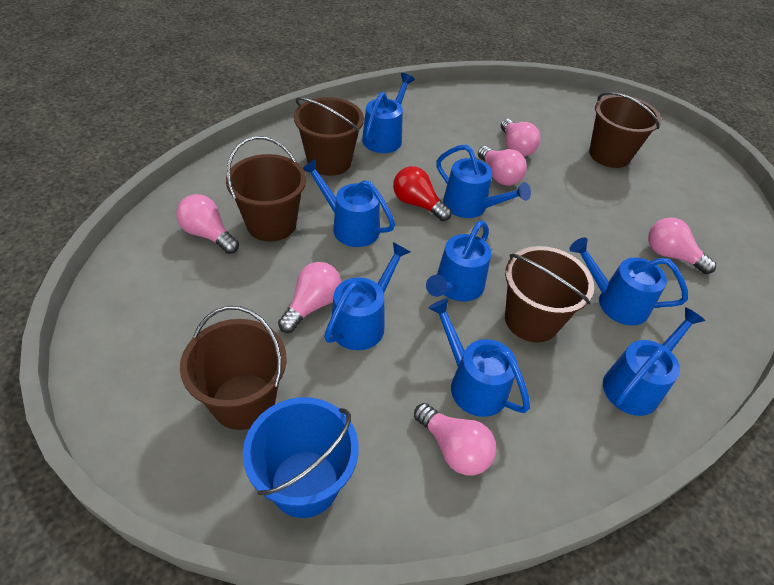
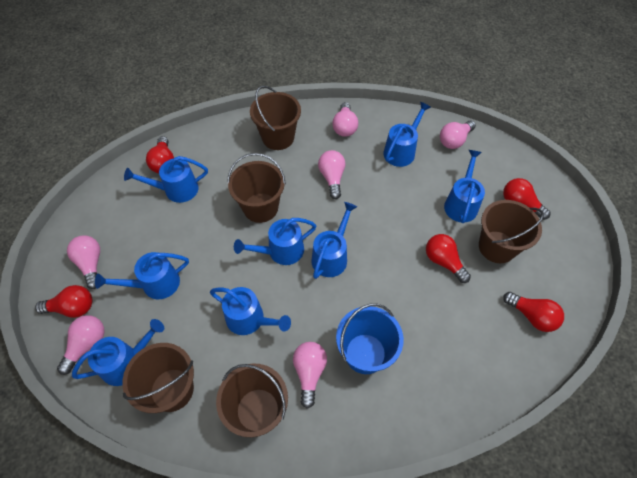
red light bulb: [393,166,452,221] = 1 -> [35,285,92,318] [146,136,174,173] [426,234,471,283] [503,178,551,220] [503,292,564,332] = 5

